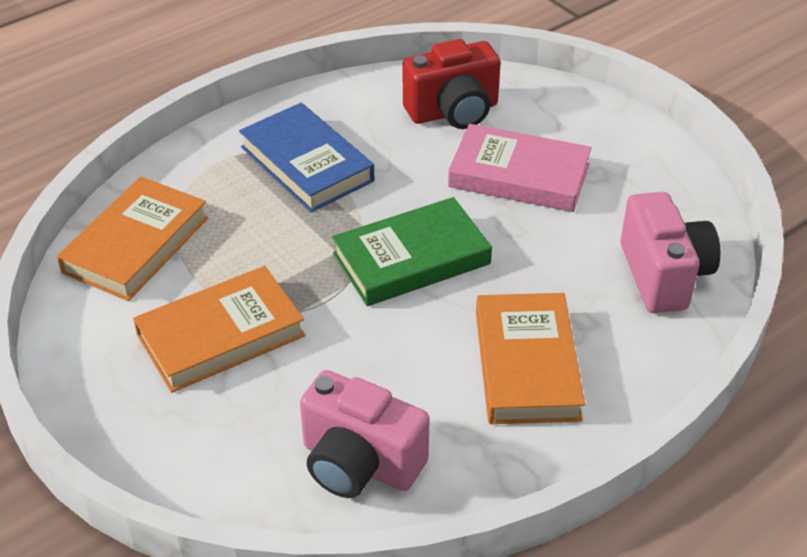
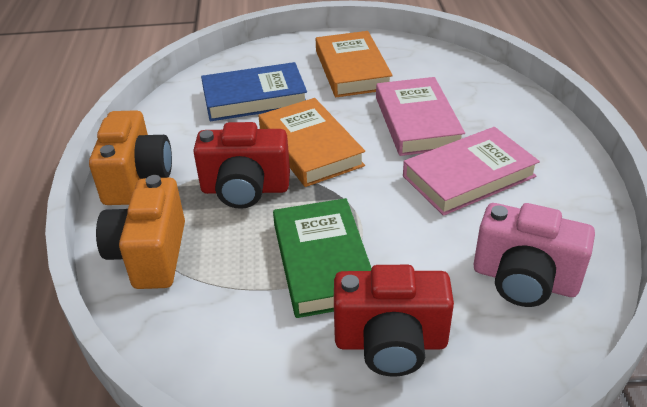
orange book: [57,177,208,301] [133,266,305,393] [476,293,585,424] = 3 -> [258,98,365,187] [316,31,393,97] = 2
orange camera: none = 0 -> [89,110,172,205] [96,175,185,289] = 2
pink book: [448,124,592,212] = 1 -> [376,77,465,156] [403,127,540,216] = 2
pink camera: [300,370,430,498] [621,192,721,313] = 2 -> [474,203,595,307] = 1
red camera: [403,39,501,129] = 1 -> [193,122,290,209] [334,265,454,377] = 2

